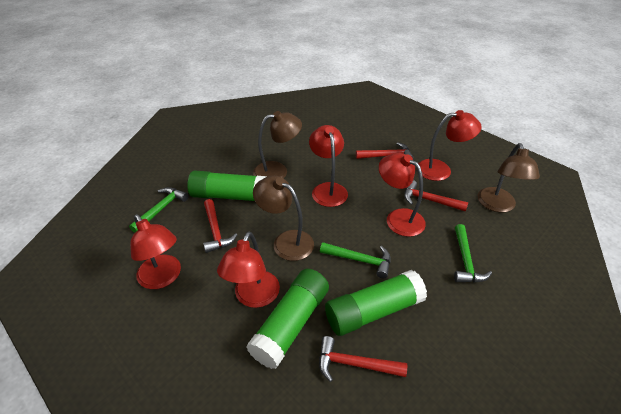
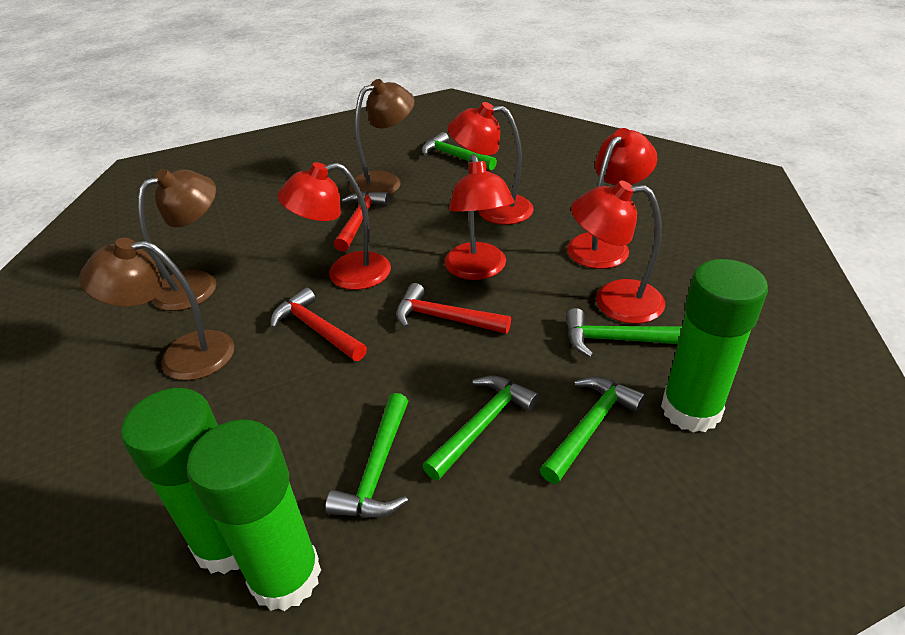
green hammer: [129,187,189,233] [320,242,390,278] [454,224,492,283] = 3 -> [325,393,408,518] [422,132,497,170] [422,375,540,481] [539,376,646,484] [566,308,682,358] = 5
red hammer: [203,199,238,253] [319,336,407,382] [356,142,414,159] [404,180,468,212] = 4 -> [271,287,367,361] [334,191,390,252] [396,283,511,334] = 3

